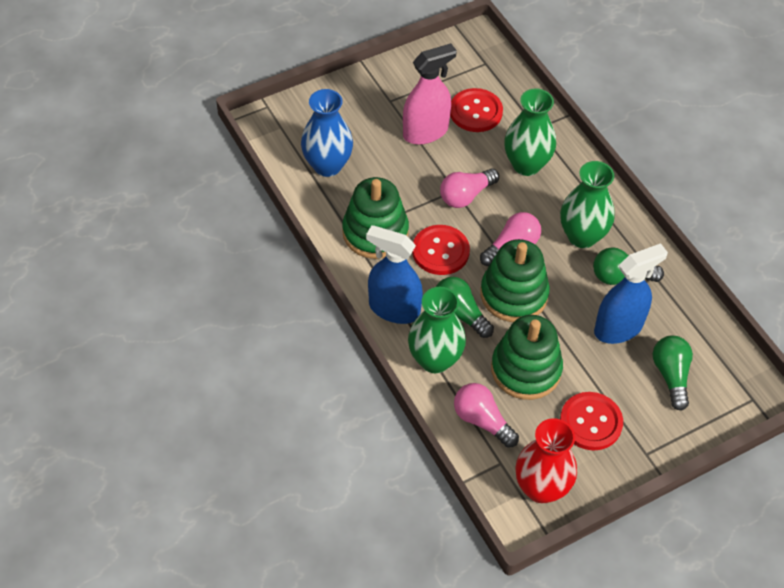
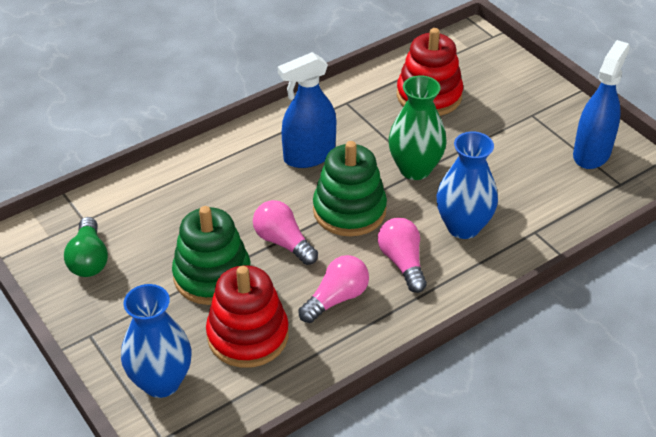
blue vase: [301,89,353,177] = 1 -> [121,284,191,398] [436,132,498,239] = 2
green light bulb: [436,277,494,338] [593,247,664,285] [653,335,693,411] = 3 -> [64,217,108,277] = 1
green stacking toy: [342,177,409,259] [480,239,550,322] [491,315,563,400] = 3 -> [172,206,250,305] [313,141,387,236] = 2
green vase: [408,287,466,373] [504,88,556,176] [560,161,615,248] = 3 -> [388,75,447,180] = 1
pink spray bottle: [403,43,457,145] = 1 -> none = 0
red button: [412,225,470,275] [450,88,503,132] [560,392,623,451] = 3 -> none = 0
red stacking toy: none = 0 -> [206,265,289,368] [397,28,463,116] = 2
red vase: [515,418,577,503] = 1 -> none = 0

